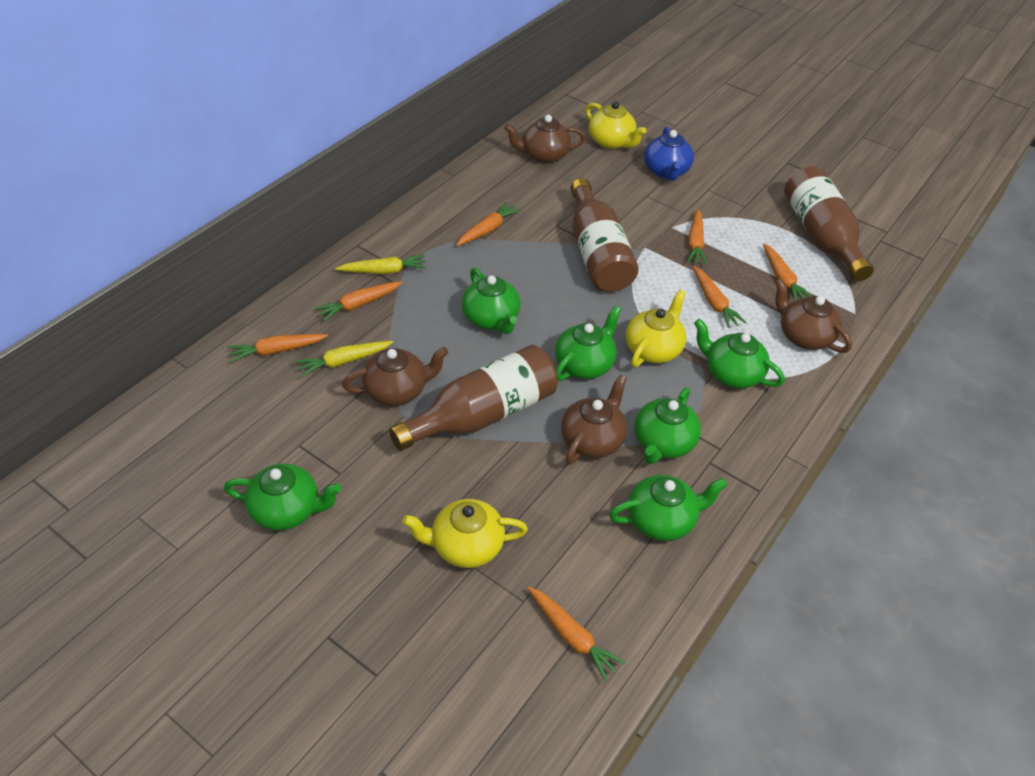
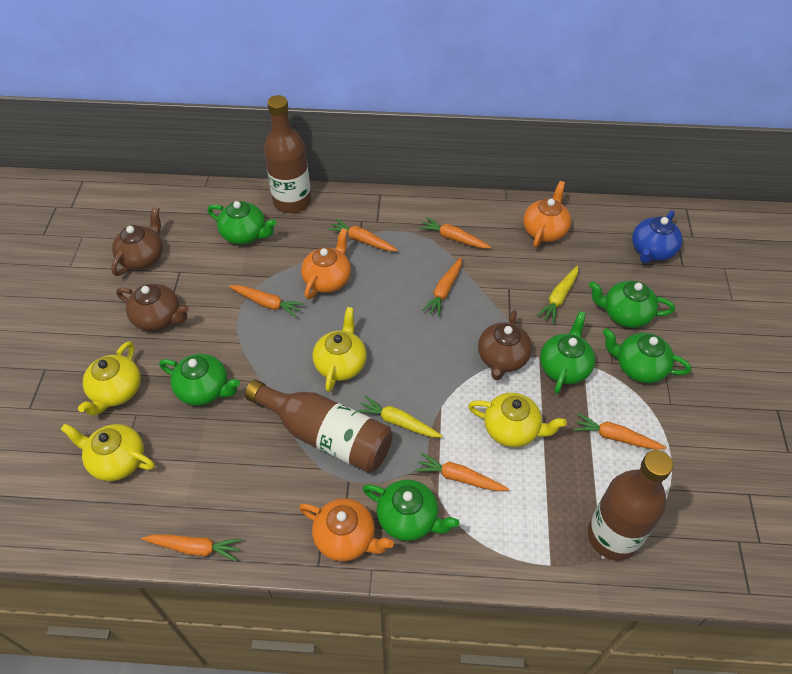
brown teapot: [342,347,449,406] [504,115,586,163] [561,375,627,464] [775,278,852,353] = 4 -> [111,207,163,276] [116,284,189,331] [478,310,532,380] = 3
orange teapot: none = 0 -> [299,498,394,562] [301,228,351,299] [523,181,571,247] = 3
yellow teapot: [402,499,528,568] [586,101,646,149] [626,290,686,367] = 3 -> [60,424,155,481] [78,341,141,416] [313,307,367,392] [468,393,567,447] = 4

